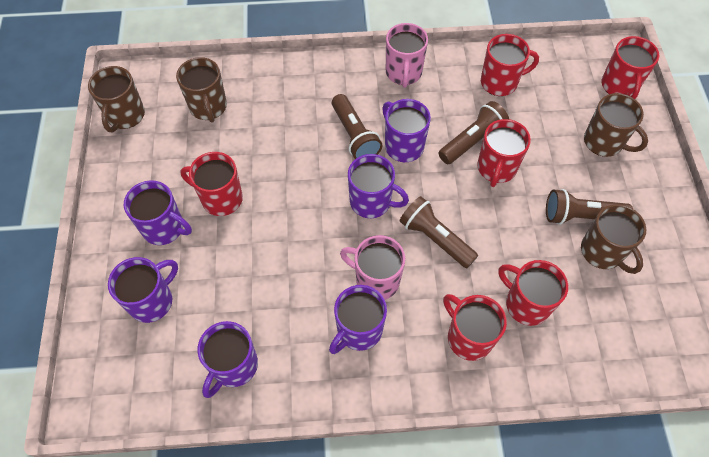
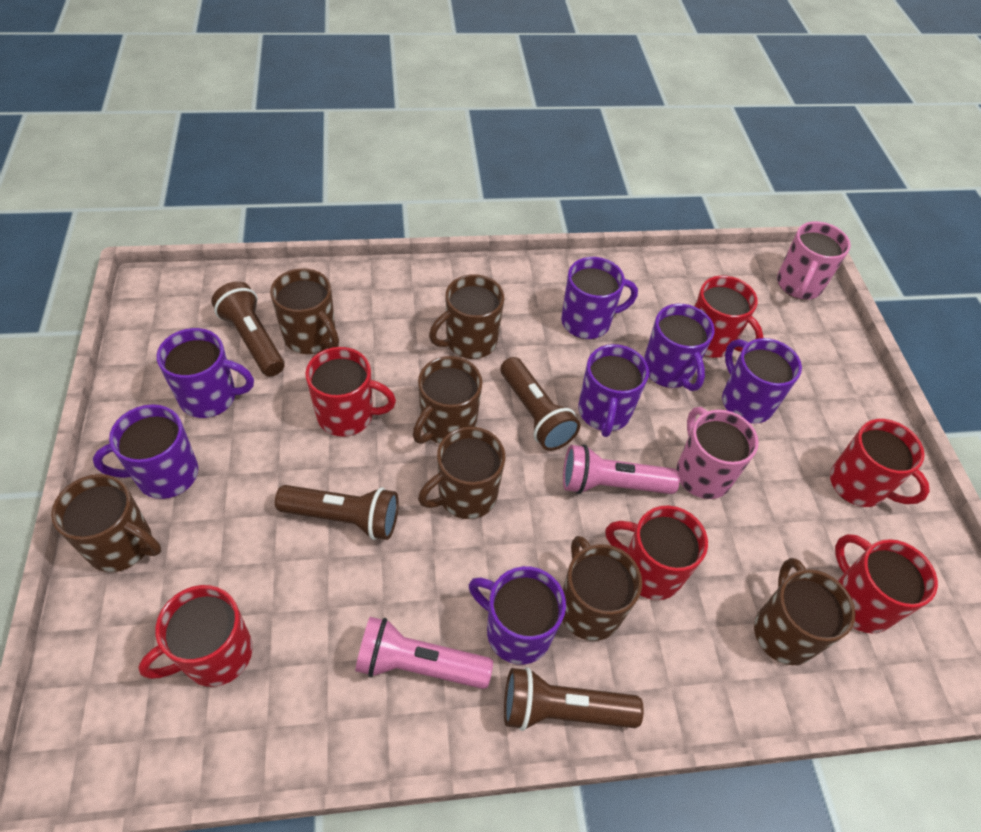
brown mug: [88,66,145,132] [176,57,227,122] [581,204,646,274] [584,93,648,157] = 4 -> [51,474,161,572] [270,268,339,354] [413,356,482,444] [418,427,505,519] [429,274,504,359] [562,536,642,641] [754,558,856,665] = 7
pink flashlight: none = 0 -> [355,617,493,689] [563,445,680,494] = 2
purple mug: [108,257,178,323] [124,180,192,245] [197,321,258,398] [329,285,387,354] [348,154,409,218] [382,99,431,162] = 6 -> [93,404,198,499] [157,328,254,418] [469,566,566,665] [561,257,638,339] [578,344,649,437] [644,304,715,391] [722,338,802,423] = 7

